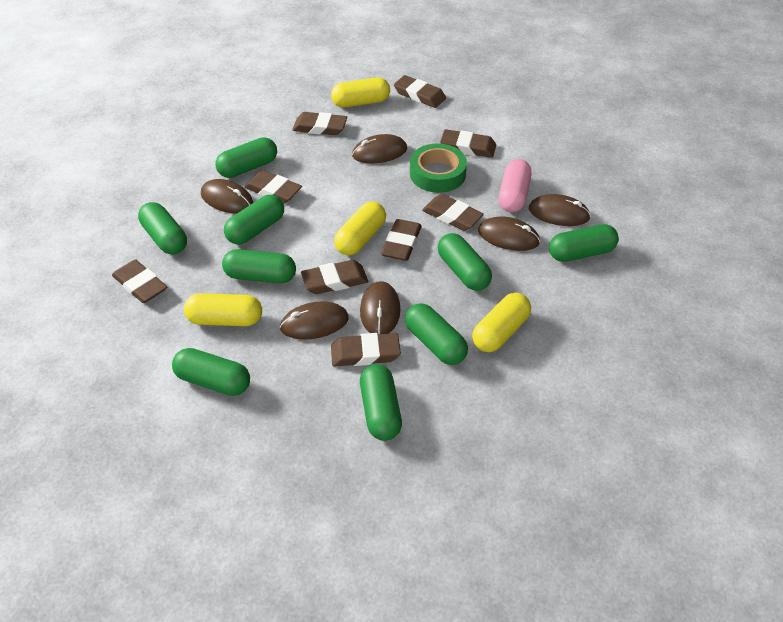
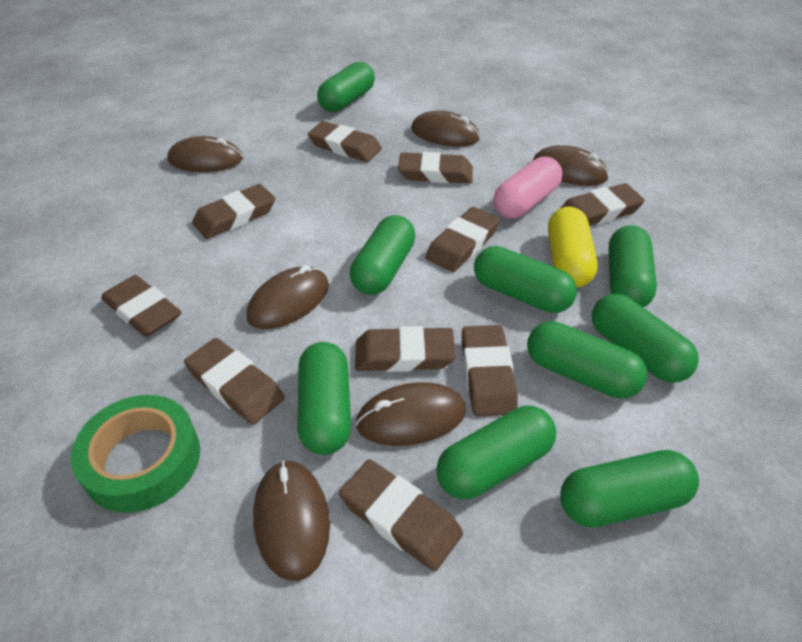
brown eraser: [112,259,167,303] [244,170,302,204] [292,112,347,135] [301,260,368,294] [331,333,401,367] [381,219,422,261] [394,75,446,108] [422,194,484,231] [440,129,496,158] = 9 -> [101,275,181,337] [184,338,284,425] [192,184,276,239] [308,121,382,162] [339,459,463,571] [355,326,456,372] [398,152,473,183] [426,207,500,272] [462,325,518,417] [561,183,645,226] = 10
yellow capsule: [184,293,262,326] [331,77,390,108] [334,201,386,255] [472,293,531,352] = 4 -> [548,207,597,287] = 1

